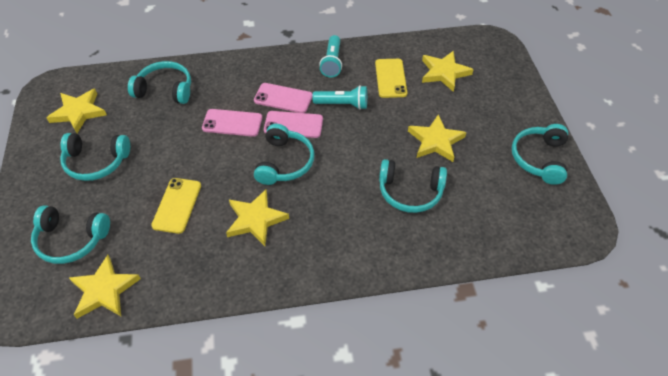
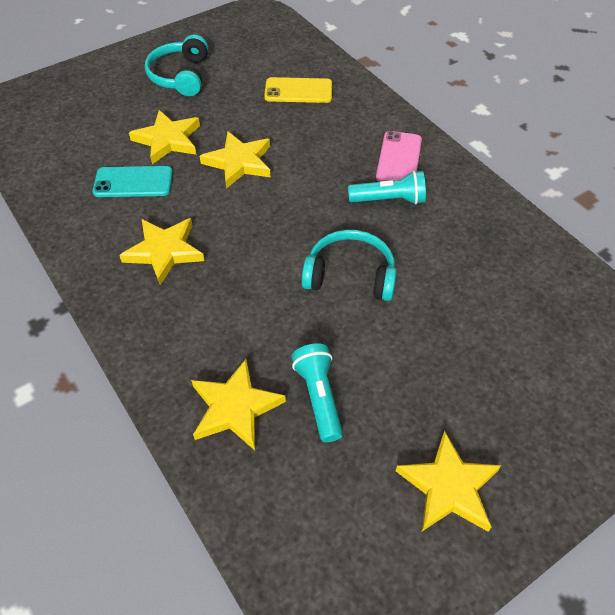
pink phone: [202,109,262,137] [254,83,313,113] [264,111,323,138] = 3 -> [376,131,422,182] = 1
turquoise headphones: [31,205,110,264] [60,133,130,181] [128,61,191,104] [254,124,314,185] [379,159,447,213] [512,124,568,185] = 6 -> [145,35,208,96] [301,230,397,301] = 2
turquoise phone: none = 0 -> [93,166,173,197] = 1
yellow phone: [151,178,201,234] [375,59,407,98] = 2 -> [264,77,332,103] = 1

